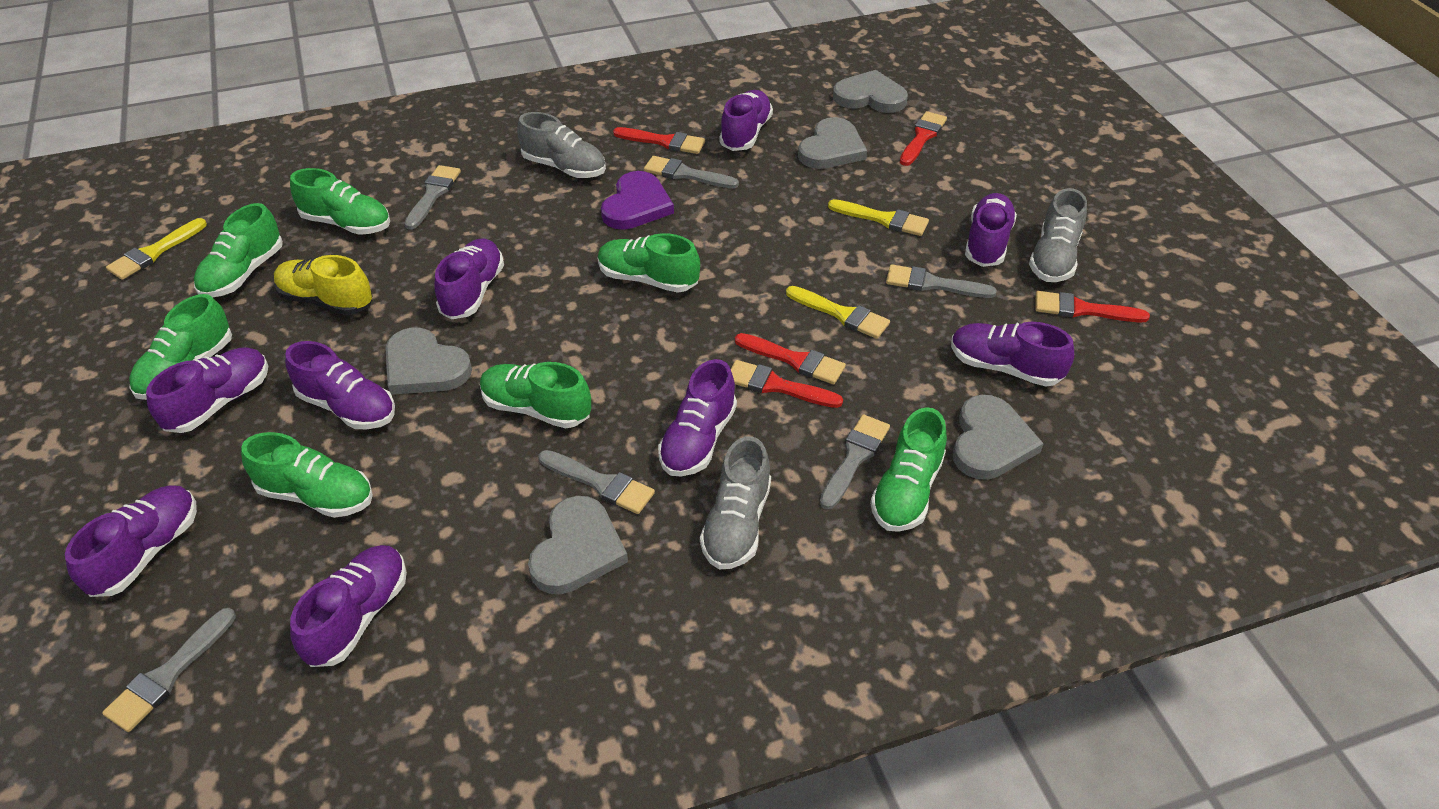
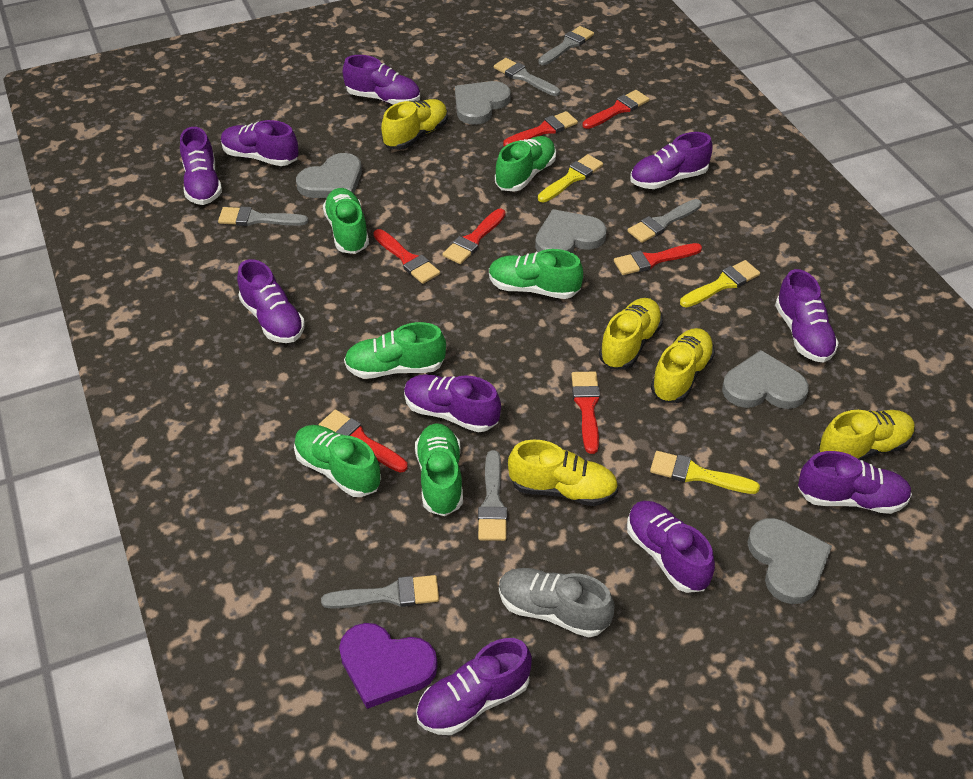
green shoe: [129,294,232,400] [194,203,283,297] [241,432,373,518] [290,168,390,235] [480,362,591,428] [598,233,700,293] [870,407,947,532] = 7 -> [294,425,381,497] [323,188,369,254] [344,322,446,379] [415,423,463,516] [489,249,583,299] [495,136,556,192] = 6
grey shoe: [517,112,606,178] [700,436,771,569] [1029,188,1087,282] = 3 -> [499,568,615,637] = 1
purple shoe: [65,485,197,597] [146,347,268,433] [285,341,395,429] [290,545,407,667] [434,239,504,320] [658,359,737,477] [719,90,773,151] [951,322,1074,386] [965,193,1017,267] = 9 -> [180,127,222,205] [221,120,299,166] [237,259,305,343] [343,55,420,105] [404,374,501,432] [416,638,532,735] [627,501,715,593] [630,132,713,189] [775,269,839,363] [798,451,912,514] = 10
red brush: [613,127,705,154] [731,360,843,408] [735,333,846,384] [900,111,947,166] [1035,291,1150,322] = 5 -> [319,410,408,473] [373,229,440,284] [443,209,505,264] [503,111,578,146] [572,372,600,454] [583,90,649,129] [614,243,702,275] = 7
yellow shoe: [274,255,373,315] = 1 -> [381,99,448,150] [508,440,618,506] [599,298,663,369] [651,328,715,403] [819,410,915,460] = 5

